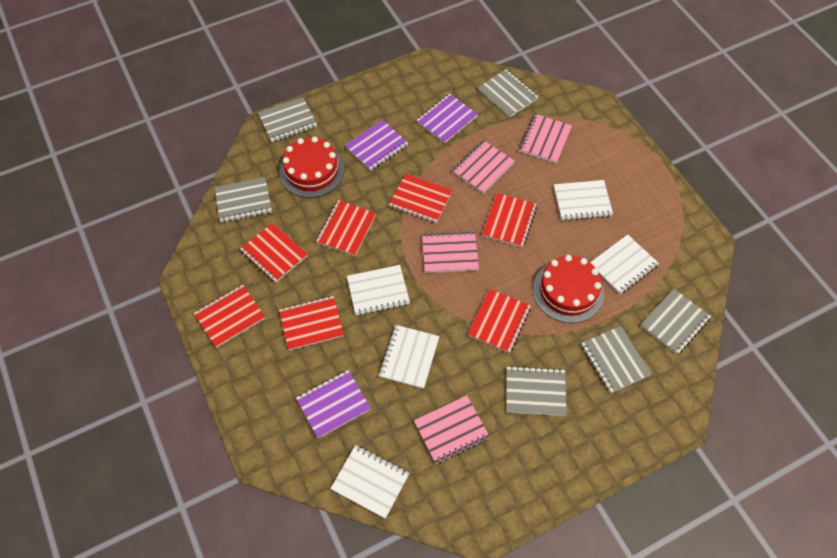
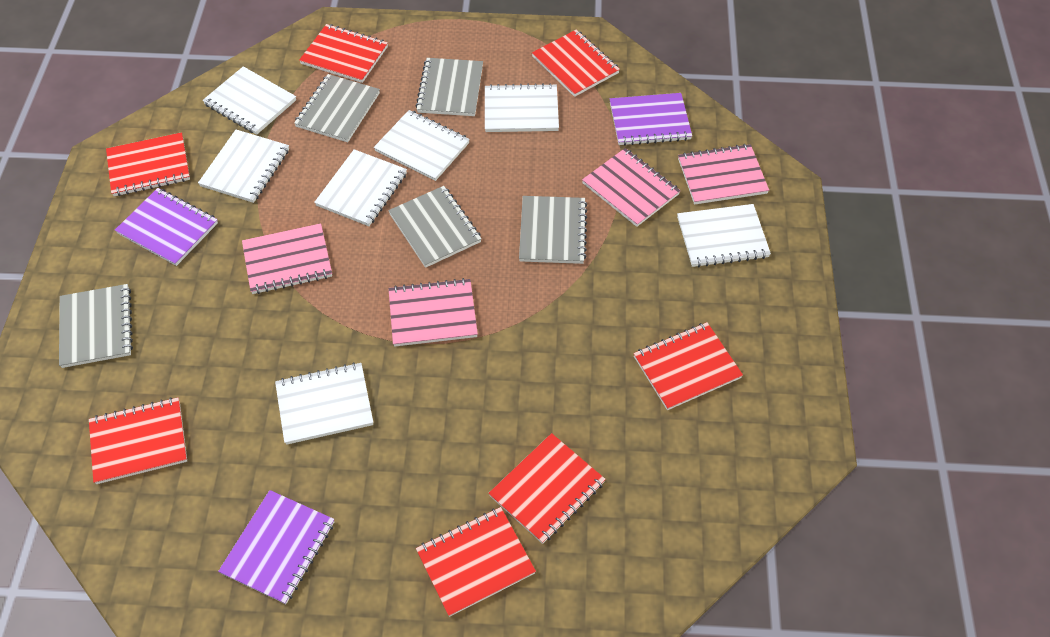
grey notebook: [215,177,272,223] [258,97,317,142] [478,69,538,117] [506,366,567,416] [581,326,651,393] [641,289,711,355] = 6 -> [59,284,133,368] [294,74,380,142] [388,186,482,268] [416,58,483,116] [519,196,587,264] = 5
red cake: [279,137,344,198] [533,255,604,323] = 2 -> none = 0
white notebook: [330,445,409,519] [347,265,410,316] [379,325,440,389] [554,180,613,221] [590,234,659,294] = 5 -> [198,130,289,203] [203,66,296,135] [275,362,373,445] [314,149,407,226] [374,110,470,181] [485,83,559,132] [677,204,771,267] = 7

